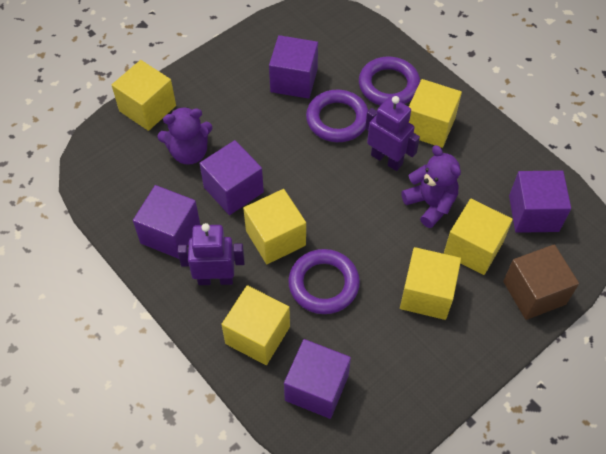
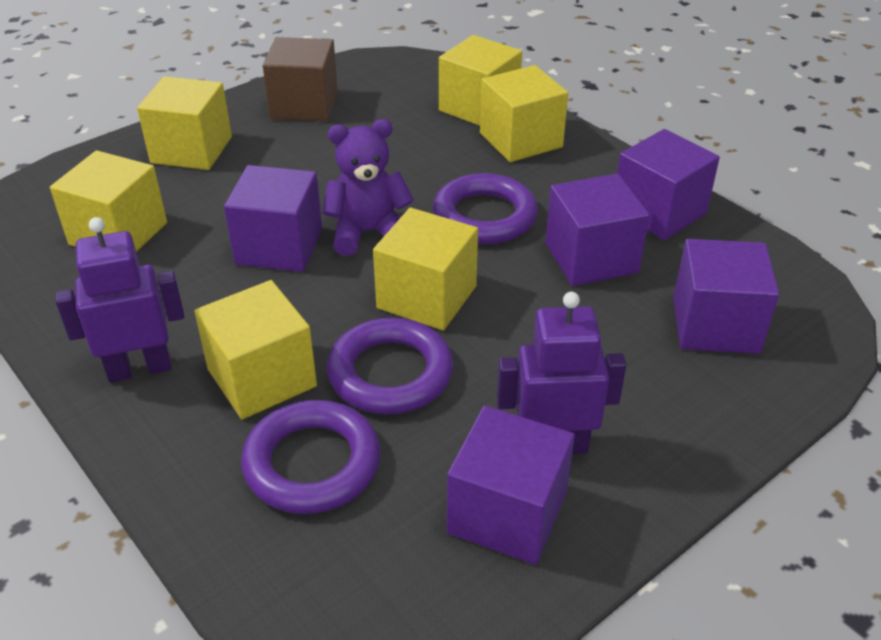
purple teddy bear: [158,107,212,165] [401,145,461,228] = 2 -> [322,119,414,256] = 1

